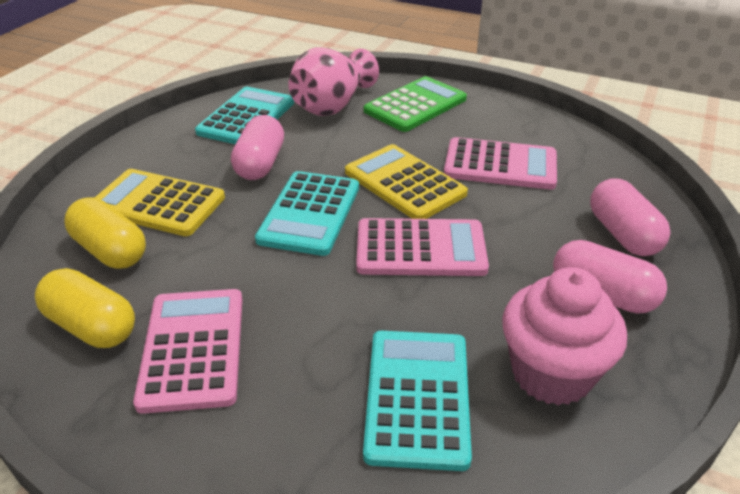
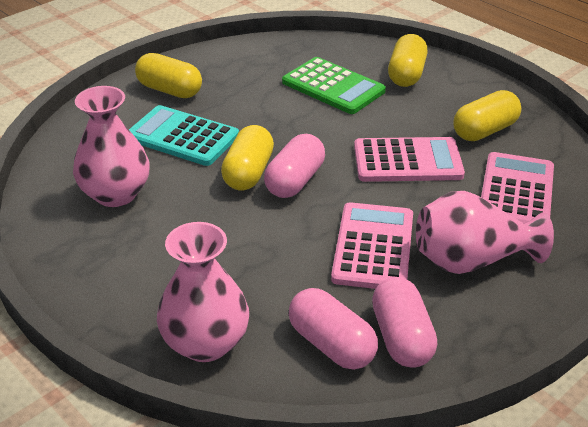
pink cupcake: [502,267,627,406] = 1 -> none = 0
pink vase: [288,47,379,116] = 1 -> [73,86,150,207] [157,222,249,362] [416,191,554,274] = 3
turquoise calculator: [195,87,294,144] [255,171,359,256] [363,331,472,471] = 3 -> [129,105,239,166] = 1
yellow calculator: [95,169,225,236] [345,144,468,219] = 2 -> none = 0
yellow capsule: [35,268,135,348] [64,198,146,269] = 2 -> [135,53,202,98] [221,125,274,191] [388,34,428,87] [454,90,521,141] = 4

